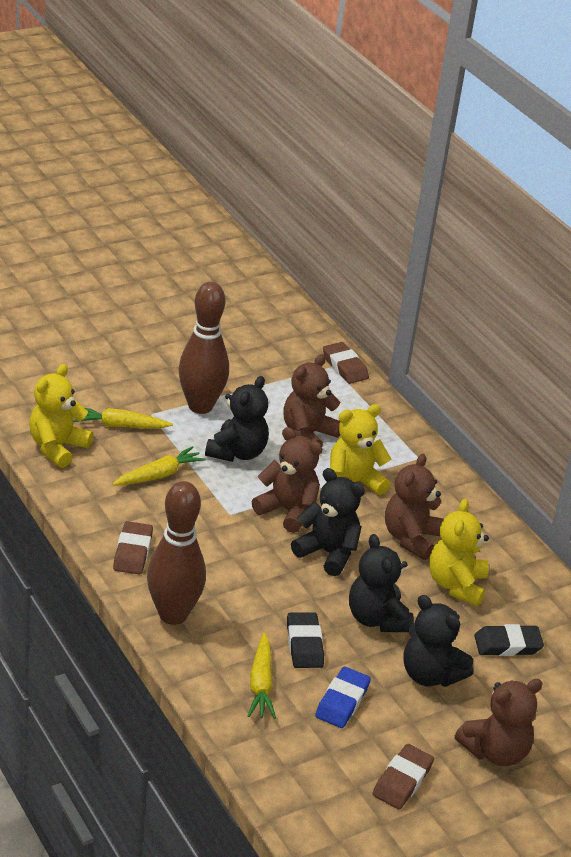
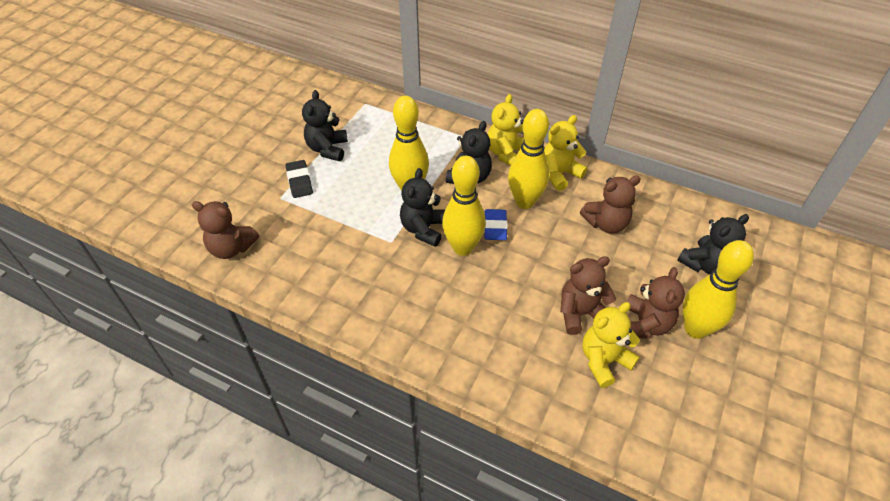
black eraser: [287,612,324,668] [474,624,544,656] = 2 -> [286,160,313,198] = 1
brown bowling pin: [147,481,206,625] [178,282,229,414] = 2 -> none = 0
brown eraser: [113,521,153,575] [323,342,369,384] [372,744,434,809] = 3 -> none = 0
yellow bowling pin: none = 0 -> [389,96,429,191] [442,156,486,256] [508,109,549,209] [683,240,754,339] = 4
yellow carrot: [73,408,173,428] [112,446,206,486] [248,632,276,719] = 3 -> none = 0

